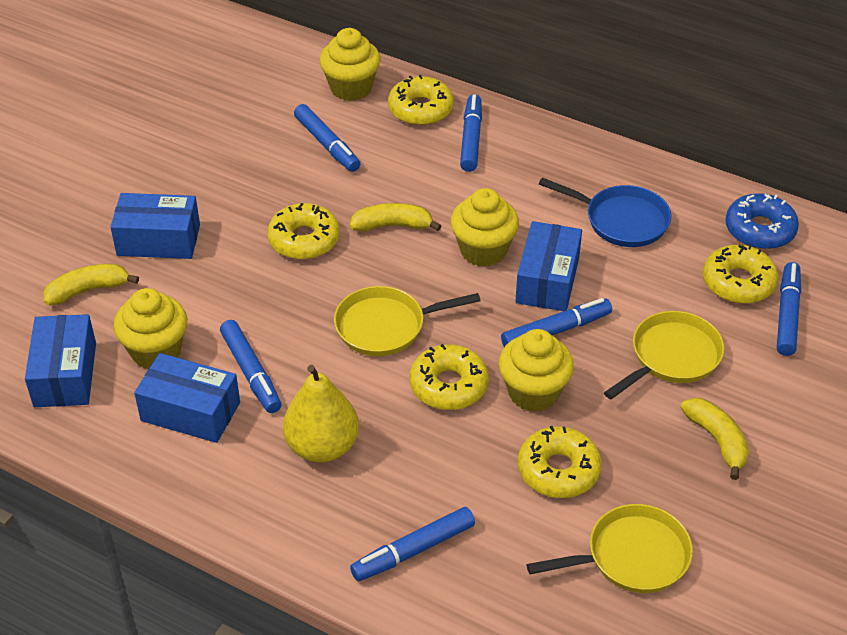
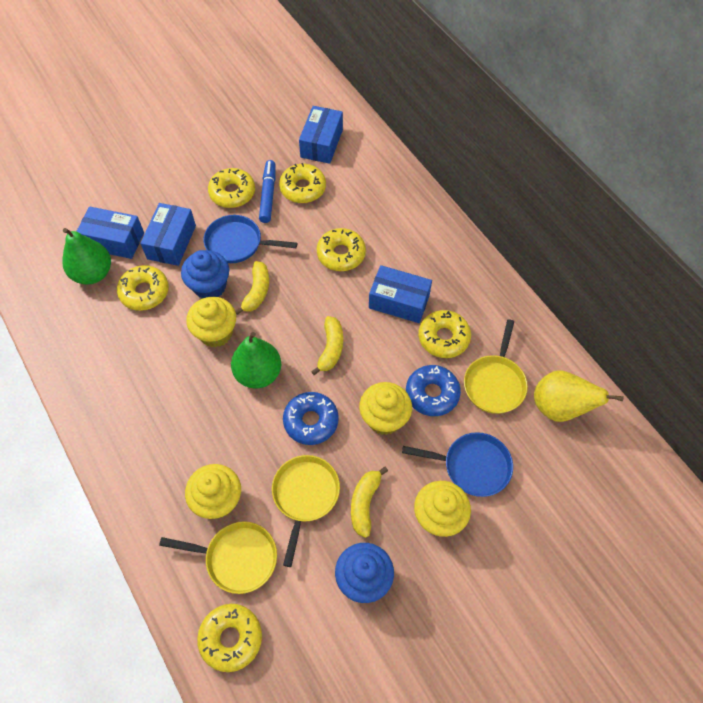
blue cupcake: none = 0 -> [181,250,229,299] [335,543,394,603] = 2
blue donut: [725,193,799,249] = 1 -> [283,392,339,445] [406,365,461,416] = 2
blue marker: [220,320,282,413] [294,104,360,172] [350,507,475,581] [460,94,482,172] [501,298,612,347] [777,262,801,356] = 6 -> [259,160,275,223] = 1
blue pan: [539,178,672,247] = 1 -> [204,215,297,263] [402,432,513,497] = 2
green pear: none = 0 -> [62,228,111,285] [231,332,281,388] = 2
yellow donut: [267,203,340,260] [388,75,454,126] [410,344,489,410] [518,426,602,498] [703,244,779,304] = 5 -> [117,265,169,311] [197,604,262,672] [208,168,255,208] [279,163,326,203] [317,228,366,271] [419,310,471,358] = 6

